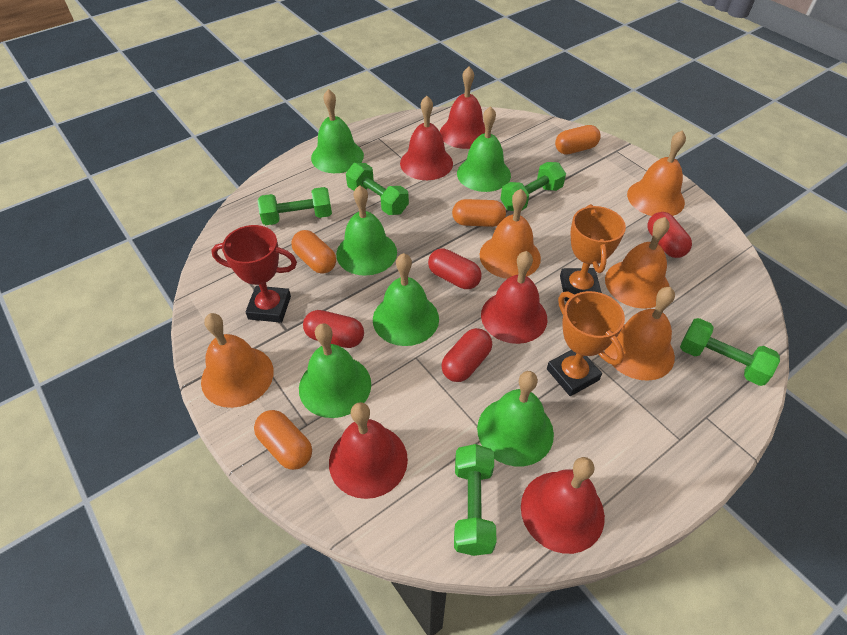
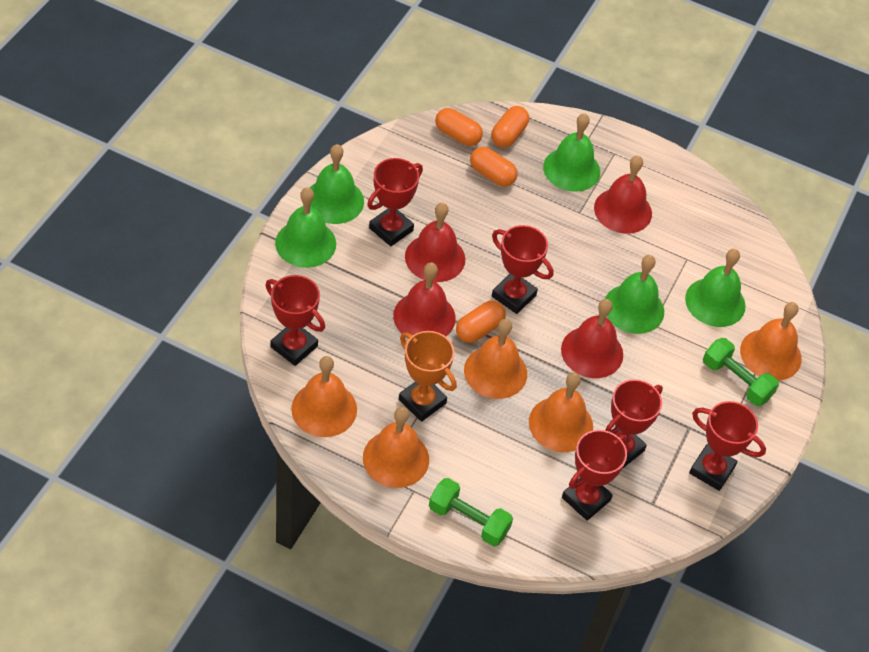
green bell: [299,323,371,418] [311,89,364,173] [336,185,397,276] [373,253,439,346] [457,106,511,192] [477,371,554,467] = 6 -> [275,187,336,268] [310,144,364,224] [543,113,600,192] [605,255,664,334] [685,249,746,327] = 5
green dumbbell: [257,187,332,225] [346,163,409,215] [454,444,497,556] [501,162,566,211] [680,318,780,386] = 5 -> [429,478,513,546] [703,338,779,406] = 2
orange trophy: [547,291,625,396] [560,204,626,301] = 2 -> [399,331,457,422] = 1
red bell: [329,402,408,499] [400,96,453,180] [440,67,485,149] [481,251,547,344] [521,457,605,554] = 5 -> [393,262,456,336] [405,203,465,282] [561,299,623,378] [594,155,652,234] = 4
red capsule: [303,310,364,348] [428,248,482,289] [441,328,492,382] [647,212,692,258] = 4 -> none = 0
red trophy: [211,225,297,323] = 1 -> [265,275,325,366] [367,158,423,246] [492,225,553,314] [562,430,628,521] [605,379,663,469] [689,401,766,491] = 6

